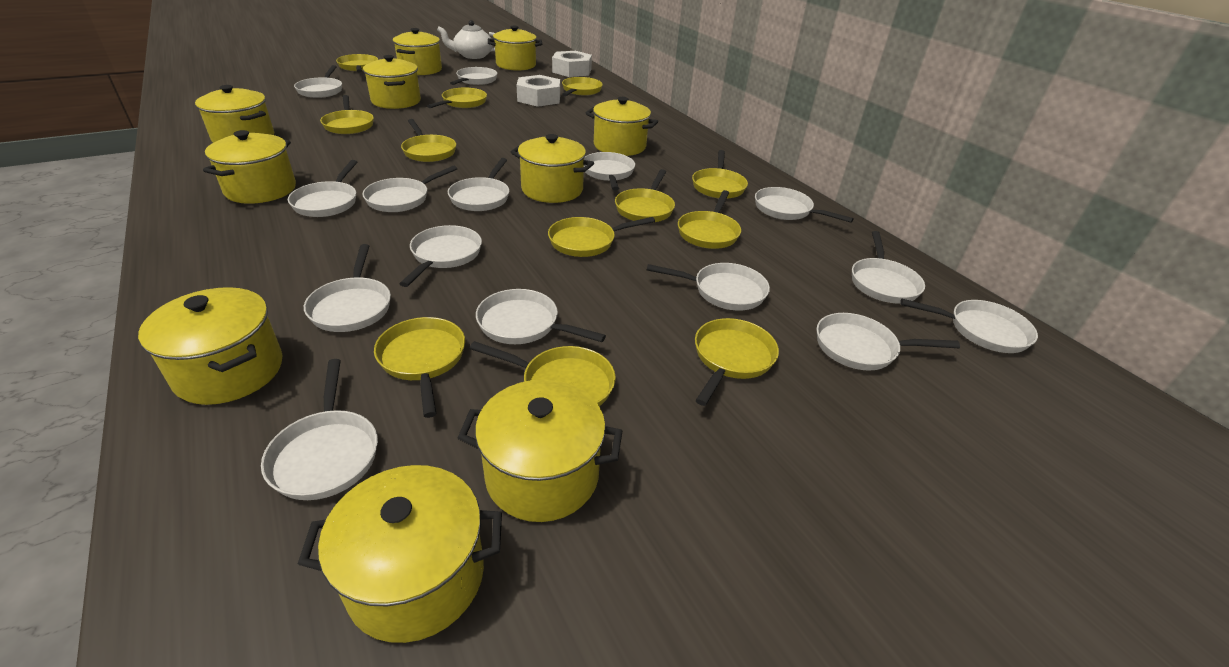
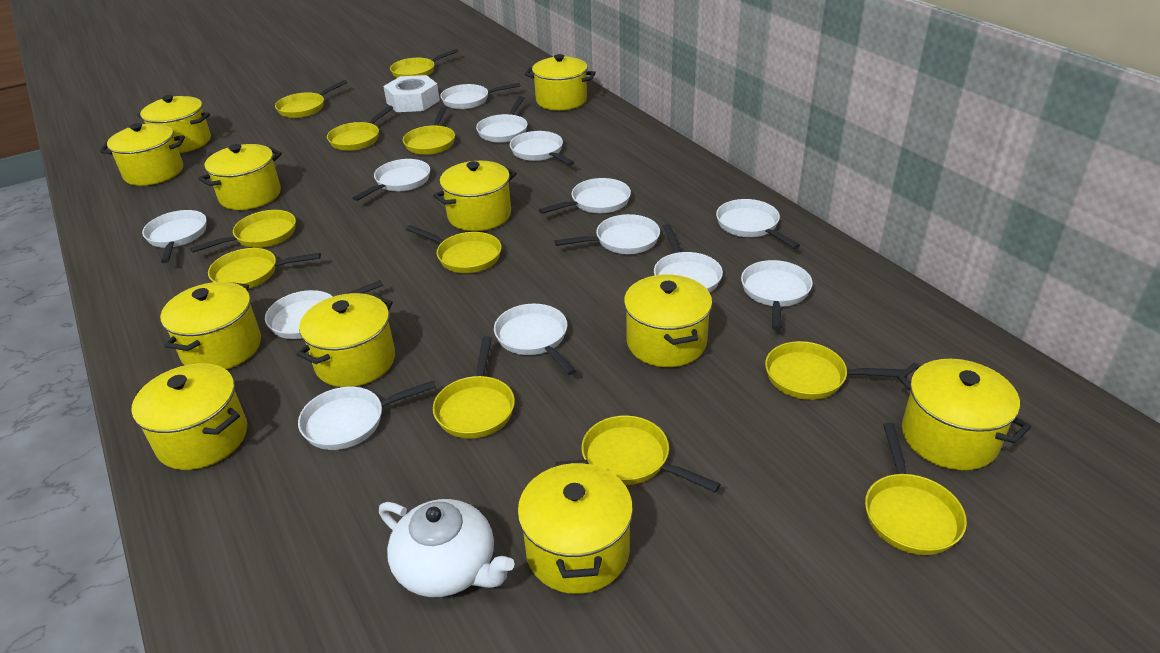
white nut: [517,75,560,107] [552,51,592,77] = 2 -> [383,75,440,112] = 1
white pan: [261,359,378,500] [288,160,357,217] [294,65,342,98] [304,244,391,332] [362,166,457,212] [400,225,482,287] [448,158,509,211] [450,67,497,85] [476,289,606,344] [584,152,635,191] [647,263,770,311] [755,187,854,223] [816,313,960,371] [852,231,925,303] [900,299,1038,353] = 15 -> [142,210,206,263] [265,280,383,339] [298,380,436,450] [353,159,430,201] [440,83,521,109] [476,96,527,143] [494,304,576,375] [510,131,574,165] [539,178,631,214] [554,214,660,254] [654,224,723,292] [716,199,800,249] [741,260,813,330] = 13
yellow pan: [320,95,374,134] [336,54,378,72] [374,317,465,418] [401,119,456,162] [427,88,487,108] [470,341,616,406] [548,217,655,257] [562,77,603,96] [615,169,675,222] [678,190,741,249] [692,150,748,199] [695,318,779,406] = 12 -> [190,210,296,253] [208,248,321,288] [275,80,347,118] [327,106,393,151] [390,49,459,78] [403,107,455,155] [406,225,501,273] [433,336,515,439] [582,415,721,492] [765,341,907,400] [865,423,967,555] = 11
yellow pot: [138,287,282,405] [195,85,274,143] [203,130,296,204] [298,465,502,643] [363,55,421,109] [393,28,442,75] [458,379,622,522] [488,26,542,71] [511,134,594,203] [586,97,658,156] = 10 -> [100,123,185,186] [131,363,247,470] [137,95,211,153] [160,282,261,370] [198,144,282,210] [296,293,395,387] [433,161,517,231] [517,460,633,594] [525,54,596,110] [624,274,712,367] [897,359,1031,470] = 11

